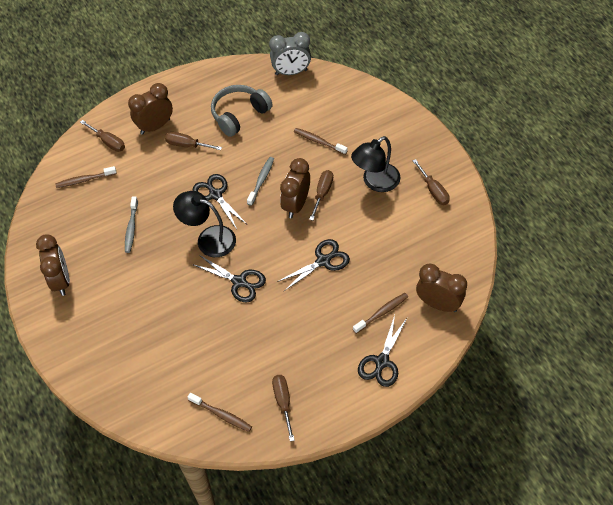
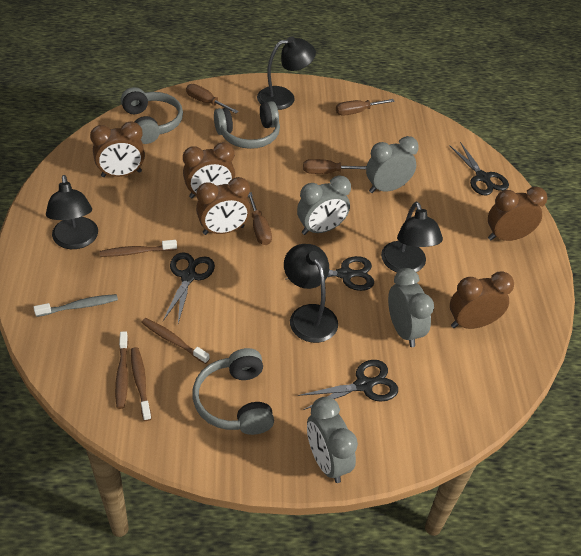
black lamp: [173,191,236,257] [351,136,401,192] = 2 -> [46,175,98,249] [257,36,316,110] [284,244,338,343] [381,201,443,272] = 4
brown clock: [36,234,70,296] [128,83,173,135] [280,158,310,218] [416,263,467,312] = 4 -> [90,121,145,177] [183,142,235,198] [196,177,251,235] [450,271,514,329] [488,186,547,241] = 5
brown screwdriver: [80,120,125,152] [165,132,222,150] [272,375,295,441] [309,170,333,221] [412,159,450,205] = 5 -> [186,84,239,113] [248,192,272,245] [303,159,367,174] [336,99,395,116] = 4
grey clock: [269,32,311,75] = 1 -> [297,175,351,235] [307,397,358,483] [366,136,419,193] [388,268,434,347] = 4
grey headphones: [211,85,273,137] = 1 -> [121,87,183,144] [192,348,274,435] [214,101,280,149] = 3
grey toothbrush: [125,197,138,253] [247,157,274,206] = 2 -> [34,294,118,317] = 1

